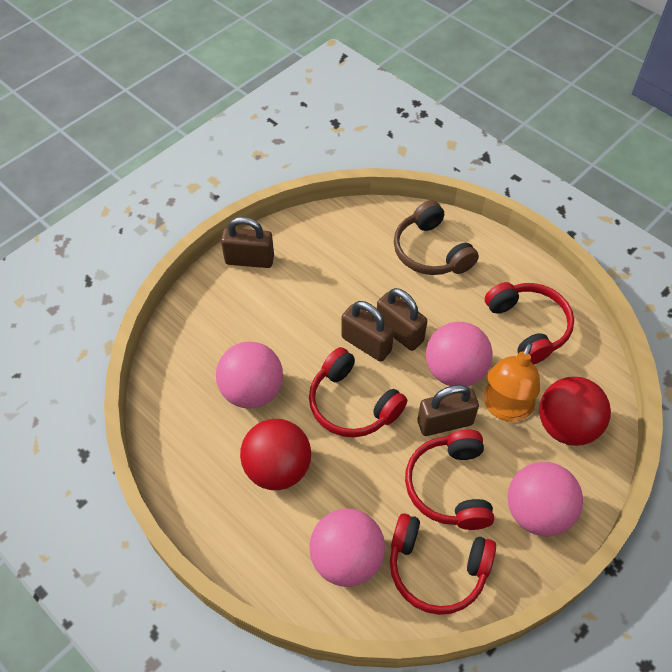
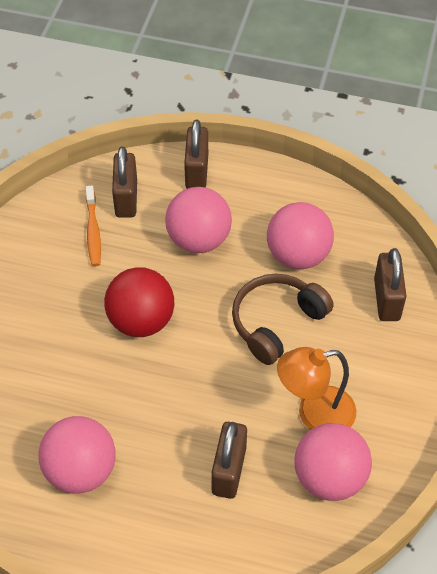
orange toothbrush: none = 0 -> [86,186,101,266] = 1
red ball: [240,419,311,490] [539,377,611,446] = 2 -> [104,267,174,337] = 1
red headphones: [309,347,407,437] [390,513,496,615] [405,429,494,530] [485,282,574,364] = 4 -> none = 0

